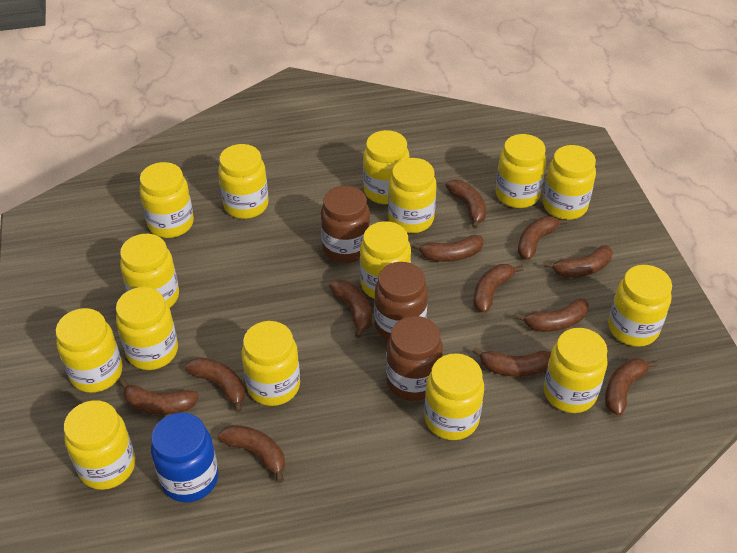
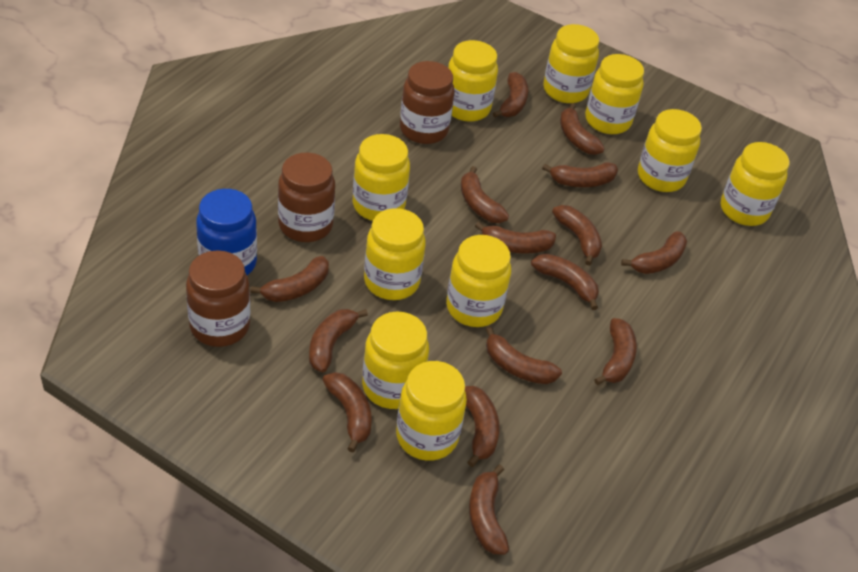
brown banana: [120,380,199,415] [185,357,245,413] [218,425,285,483] [329,280,372,338] [412,235,483,262] [445,180,486,229] [473,348,551,377] [474,264,523,313] [515,298,589,332] [518,216,567,260] [544,245,613,278] [605,358,658,416] = 12 -> [250,256,329,302] [309,309,368,372] [323,372,372,453] [461,166,509,223] [465,386,499,467] [469,464,509,555] [475,222,556,254] [486,326,562,384] [493,72,528,118] [531,254,599,310] [542,162,618,187] [552,205,602,266] [560,103,605,155] [594,318,637,385] [621,231,687,274] = 15
yellow jar: [56,308,123,393] [64,400,135,490] [116,287,178,370] [120,234,179,308] [139,162,194,238] [218,144,269,219] [241,321,300,406] [360,221,411,299] [363,130,410,204] [388,158,437,233] [424,353,484,440] [496,134,546,208] [543,145,596,220] [544,328,608,413] [608,265,672,347] = 15 -> [353,134,410,221] [362,311,429,409] [364,208,426,300] [396,361,467,461] [446,235,511,327] [448,40,498,121] [543,24,599,103] [585,54,644,134] [638,109,702,192] [721,142,790,226] = 10

